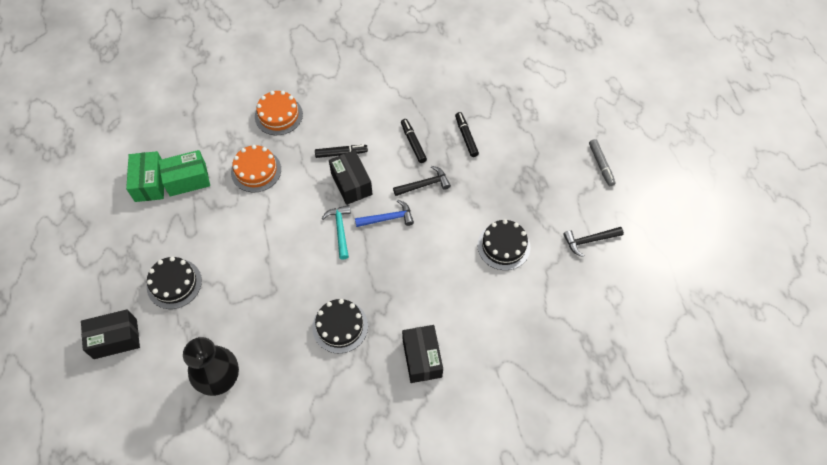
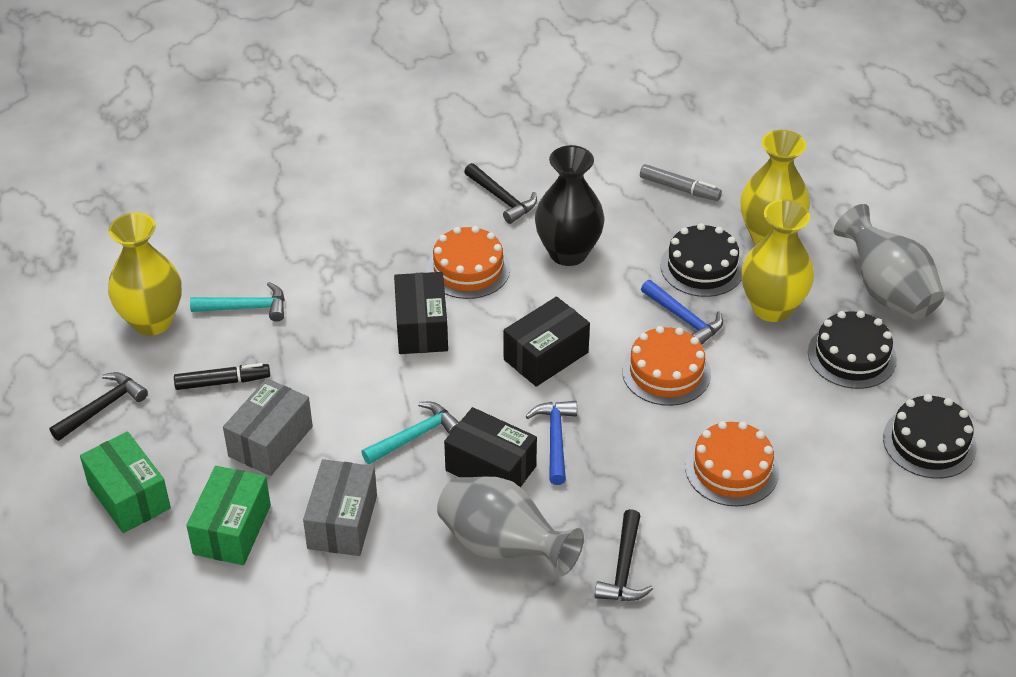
black hammer: [393,166,451,196] [563,227,624,257] = 2 -> [50,372,148,441] [464,163,537,224] [595,509,653,601] = 3
black marker: [315,145,368,158] [401,119,427,163] [455,112,479,157] = 3 -> [174,363,270,390] = 1
blue hammer: [355,200,414,227] = 1 -> [526,401,577,485] [641,280,723,345] = 2
grey box: none = 0 -> [223,378,313,476] [303,459,377,556] = 2
grey vase: none = 0 -> [437,477,584,576] [834,204,945,320] = 2
orange cake: [231,145,281,192] [255,91,303,135] = 2 -> [427,226,510,299] [622,326,711,406] [685,421,779,506] = 3
turquoise hammer: [322,205,351,260] = 1 -> [190,282,285,321] [362,402,459,464] = 2
yellow vase: none = 0 -> [108,213,182,336] [740,130,810,244] [741,199,814,322] = 3

